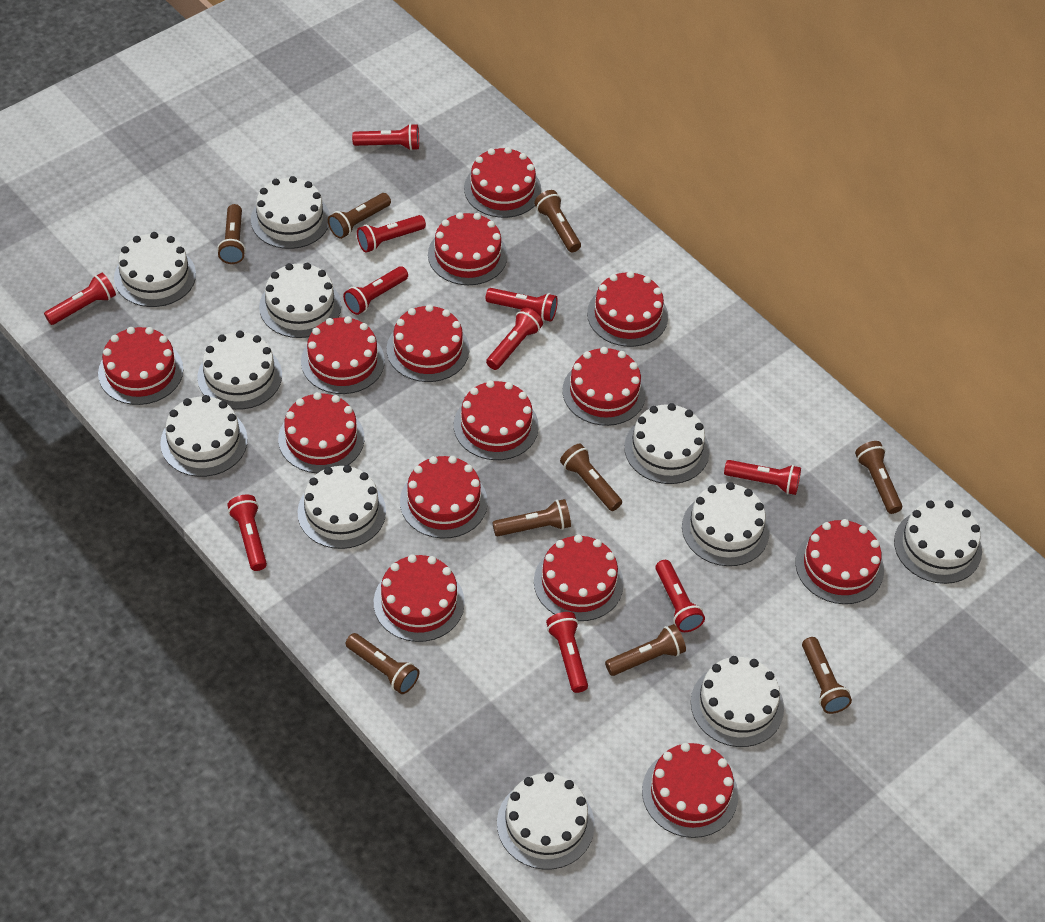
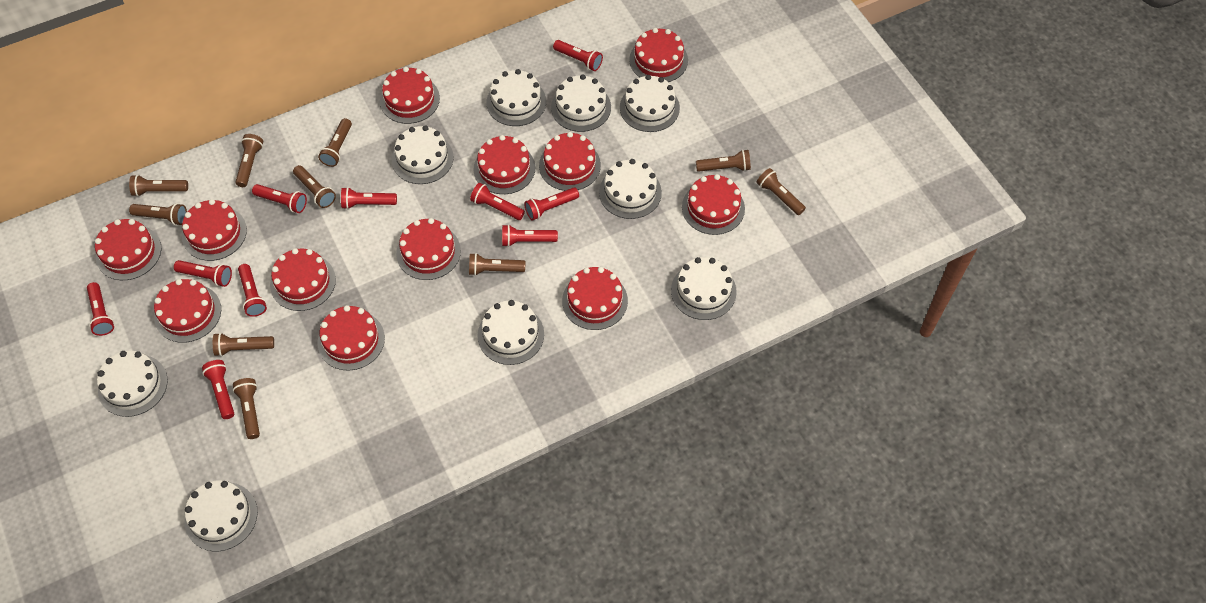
brown flashlight: [217,204,246,264] [328,193,391,239] [345,633,419,694] [492,499,571,536] [534,190,581,252] [560,443,622,511] [605,624,686,676] [802,637,852,714] [855,441,902,514] = 9 -> [129,175,188,197] [129,203,187,225] [213,333,274,356] [233,378,260,439] [235,134,263,187] [293,165,336,208] [318,118,352,167] [469,253,525,276] [696,150,751,172] [757,168,806,215] = 10
red cake: [98,327,183,405] [278,392,364,473] [301,316,385,394] [374,554,465,642] [387,304,469,382] [400,456,488,538] [428,212,507,285] [454,380,539,460] [464,147,541,218] [534,535,624,621] [562,347,646,426] [587,271,668,347] [642,743,738,838] [795,519,884,604] = 14 -> [95,219,161,280] [154,279,221,343] [182,199,247,261] [270,248,336,311] [318,305,385,371] [380,67,440,124] [396,218,461,280] [473,135,535,194] [539,132,601,191] [562,267,628,330] [629,28,688,82] [682,174,745,235] = 12
white cake: [114,232,196,307] [160,395,248,477] [197,331,282,410] [251,176,330,249] [259,263,341,338] [297,465,386,549] [497,772,595,870] [624,403,710,484] [682,482,770,566] [691,656,784,747] [894,500,982,584] = 11 -> [97,351,168,417] [185,481,258,551] [392,125,454,184] [477,300,544,365] [486,69,546,126] [551,74,611,132] [599,159,662,219] [620,75,680,132] [671,257,737,320] = 9

